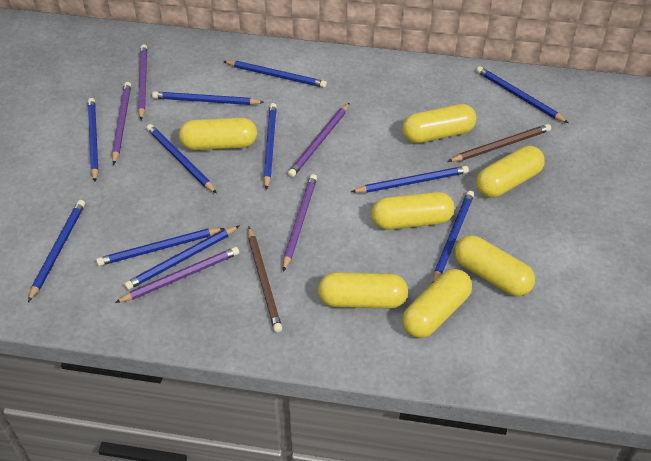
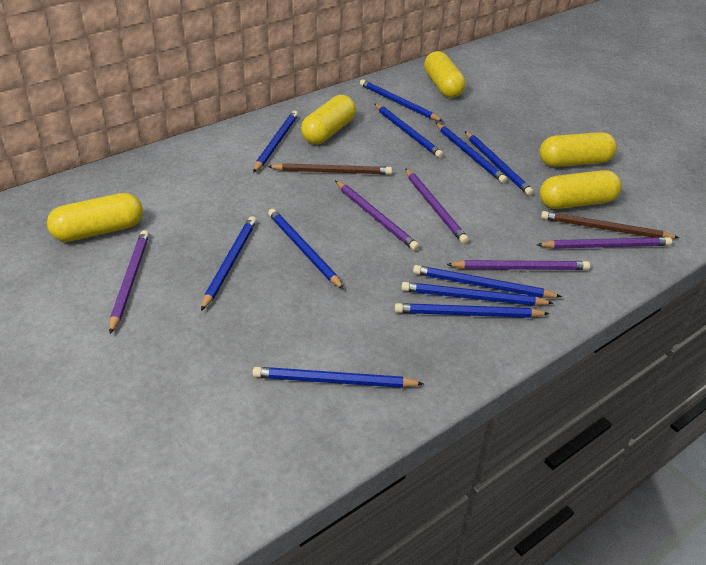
yellow capsule: [179,118,257,150] [318,272,408,309] [372,192,454,230] [402,104,476,143] [402,269,472,338] [454,235,535,296] [476,146,545,198] = 7 -> [47,193,143,242] [301,95,356,144] [424,51,466,98] [540,132,617,167] [540,170,622,209] = 5

